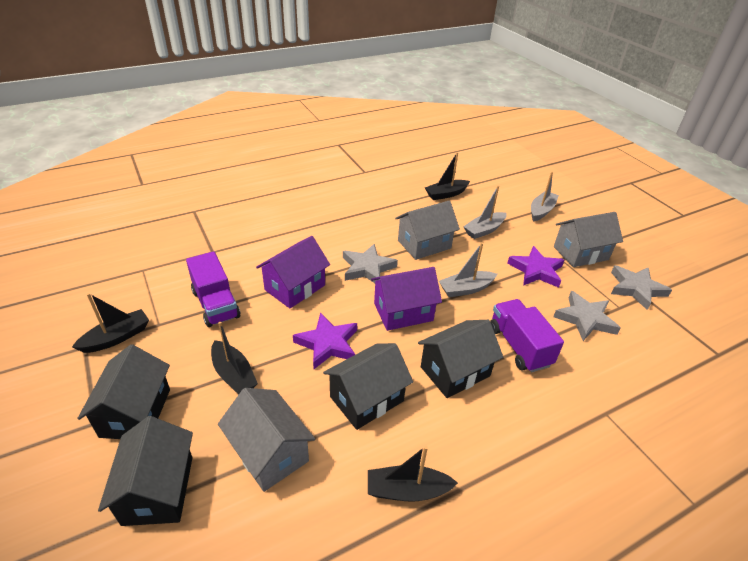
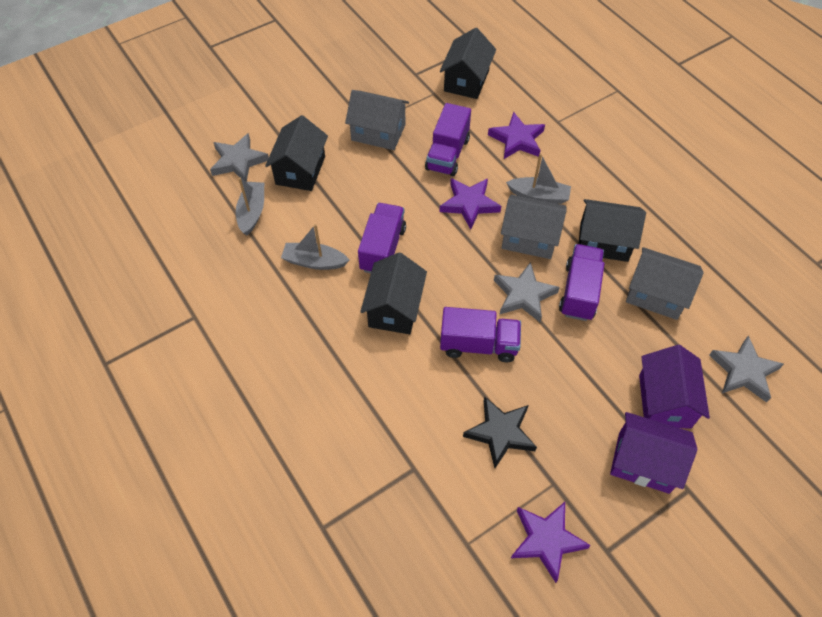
black boat: [72,293,149,353] [211,321,258,395] [368,446,458,502] [425,152,470,200] = 4 -> none = 0
black star: none = 0 -> [463,396,537,468] = 1
purple star: [293,313,357,369] [507,246,564,288] = 2 -> [440,178,501,230] [488,112,545,159] [511,502,591,583] = 3
purple truck: [186,251,240,327] [490,299,564,372] = 2 -> [358,203,406,273] [425,103,471,176] [440,307,521,362] [559,244,604,321] = 4

